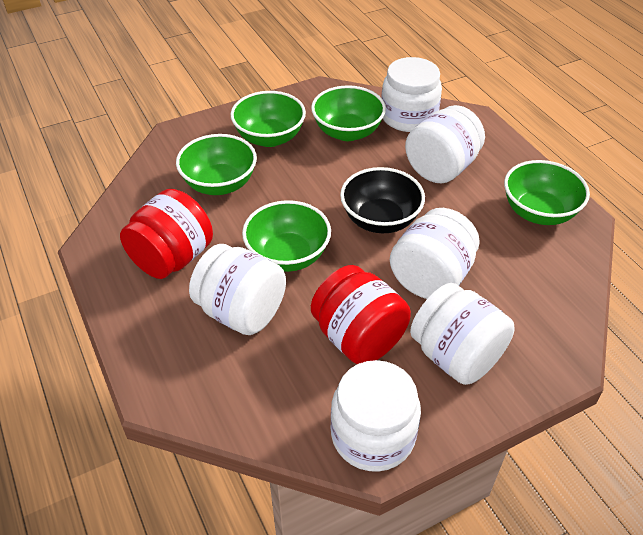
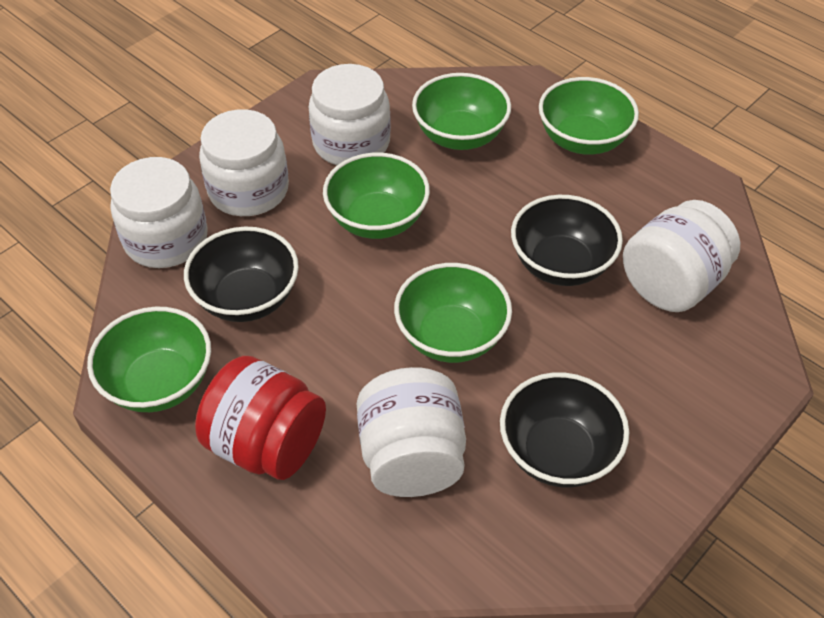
black bowl: [340,167,425,233] = 1 -> [184,227,299,322] [500,372,629,487] [511,195,623,286] = 3
red jar: [120,189,213,279] [311,265,411,364] = 2 -> [195,356,326,480] = 1
white jar: [189,244,286,335] [331,360,421,472] [381,57,442,132] [390,208,480,299] [405,105,485,183] [410,283,515,385] = 6 -> [110,157,208,268] [199,109,289,216] [308,64,391,165] [357,367,466,497] [623,200,740,312] = 5

